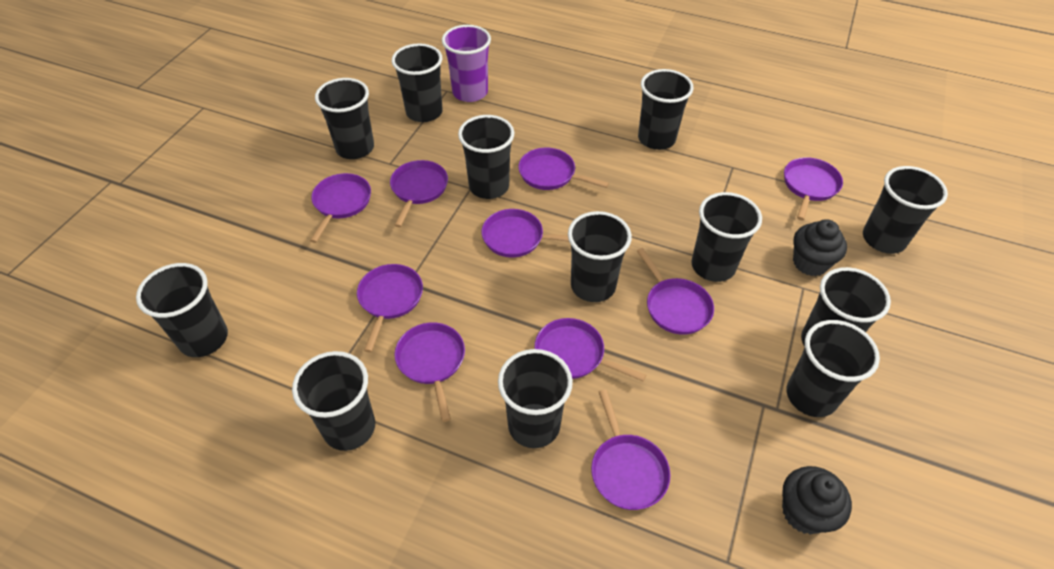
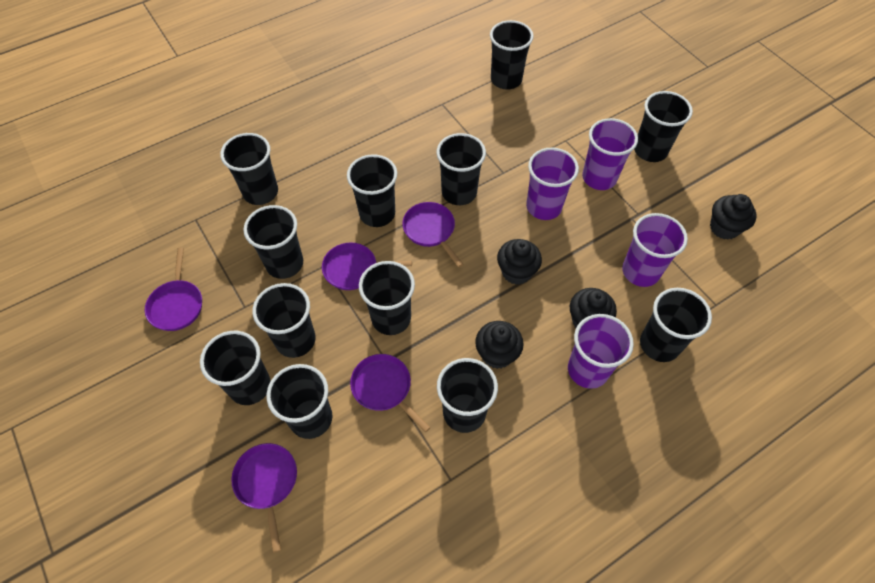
black cupcake: [782,466,852,534] [793,219,847,276] = 2 -> [475,321,524,369] [497,239,542,285] [570,288,617,328] [710,194,757,240] = 4
purple cup: [442,25,491,102] = 1 -> [526,148,579,220] [568,314,634,389] [582,118,638,190] [622,213,688,287] = 4
purple pan: [310,173,371,243] [357,264,423,353] [390,160,448,227] [394,322,465,422] [482,209,569,258] [518,148,609,190] [534,318,646,381] [591,390,670,510] [637,248,714,335] [784,157,843,220] = 10 -> [145,248,202,331] [231,443,297,553] [322,243,412,290] [350,354,431,432] [402,202,463,267] = 5

